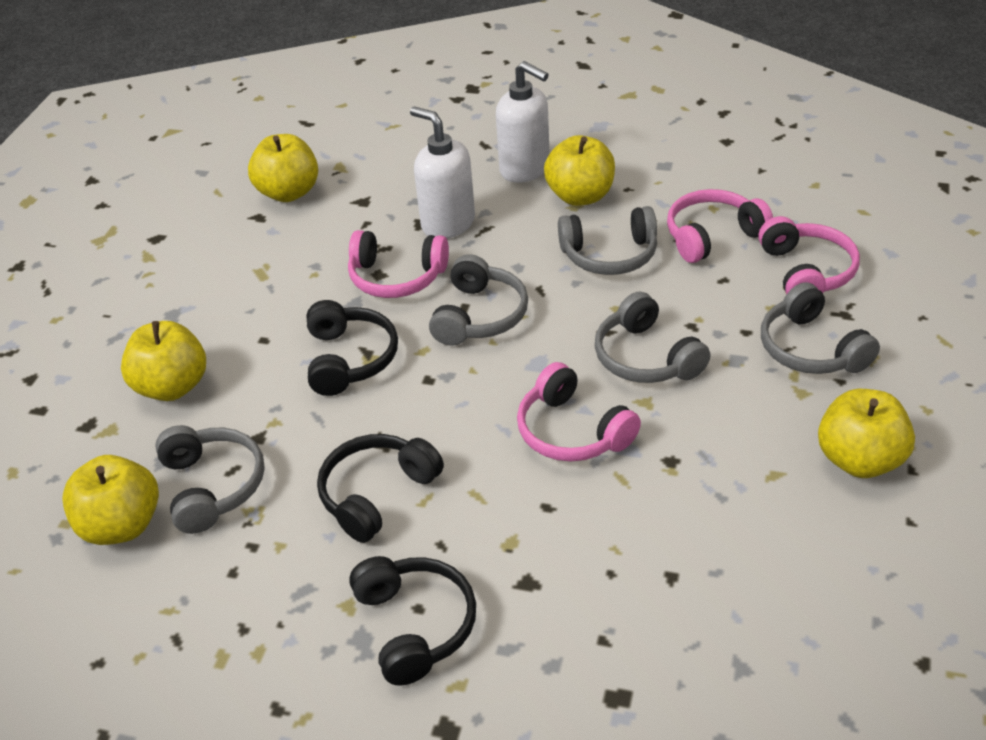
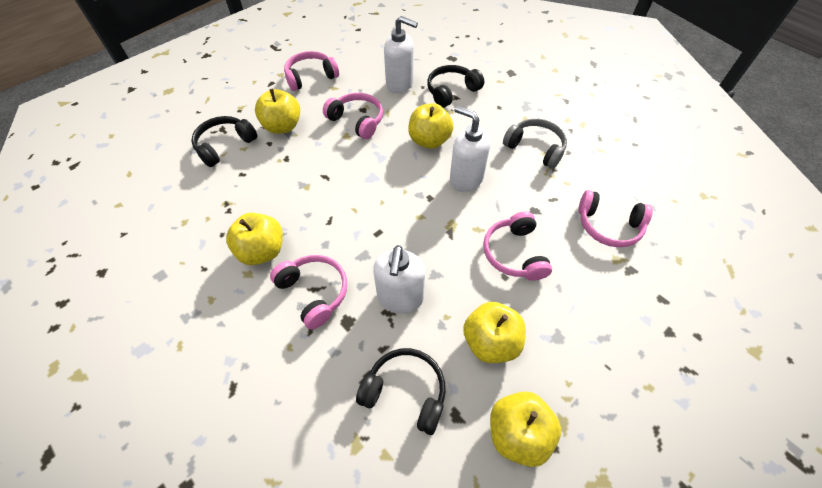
grey headphones: [155,425,265,534] [429,254,528,345] [558,206,657,275] [595,292,711,383] [761,282,880,374] = 5 -> [503,119,567,169] = 1
pink headphones: [348,230,449,298] [517,362,641,461] [667,189,773,263] [758,216,860,295] = 4 -> [270,255,347,330] [284,51,339,91] [323,93,383,139] [483,211,552,281] [578,190,653,247] = 5
white soap dispenser: [410,107,475,238] [496,61,550,183] = 2 -> [373,245,425,313] [384,16,418,93] [450,106,491,192] = 3

